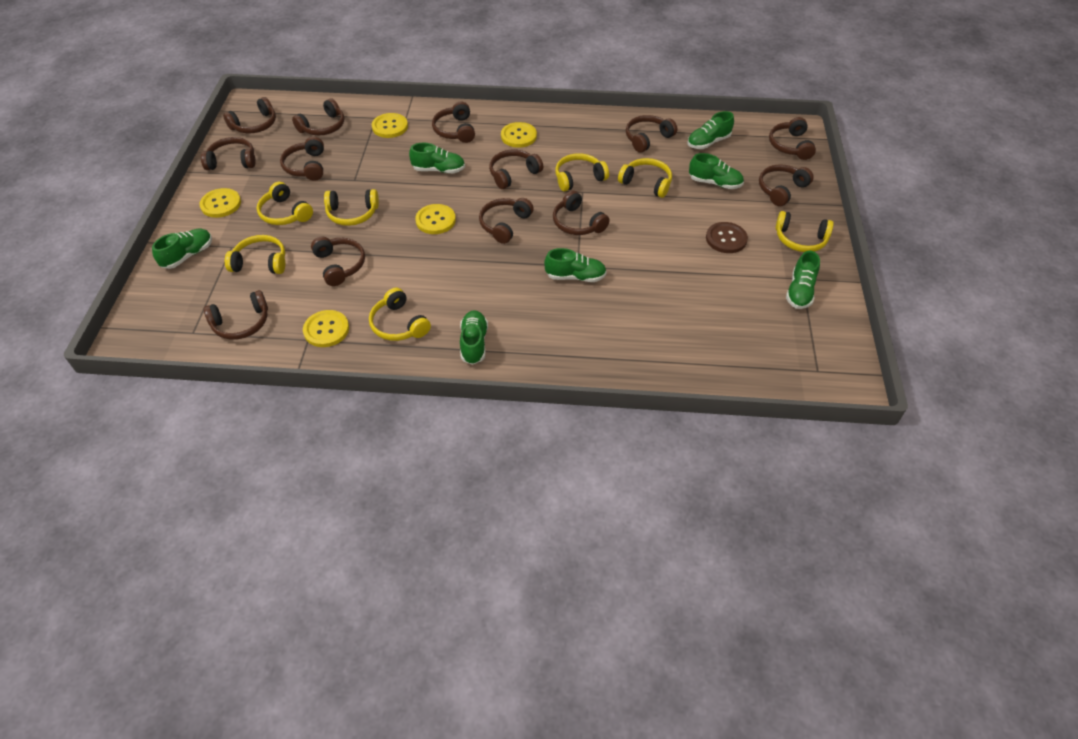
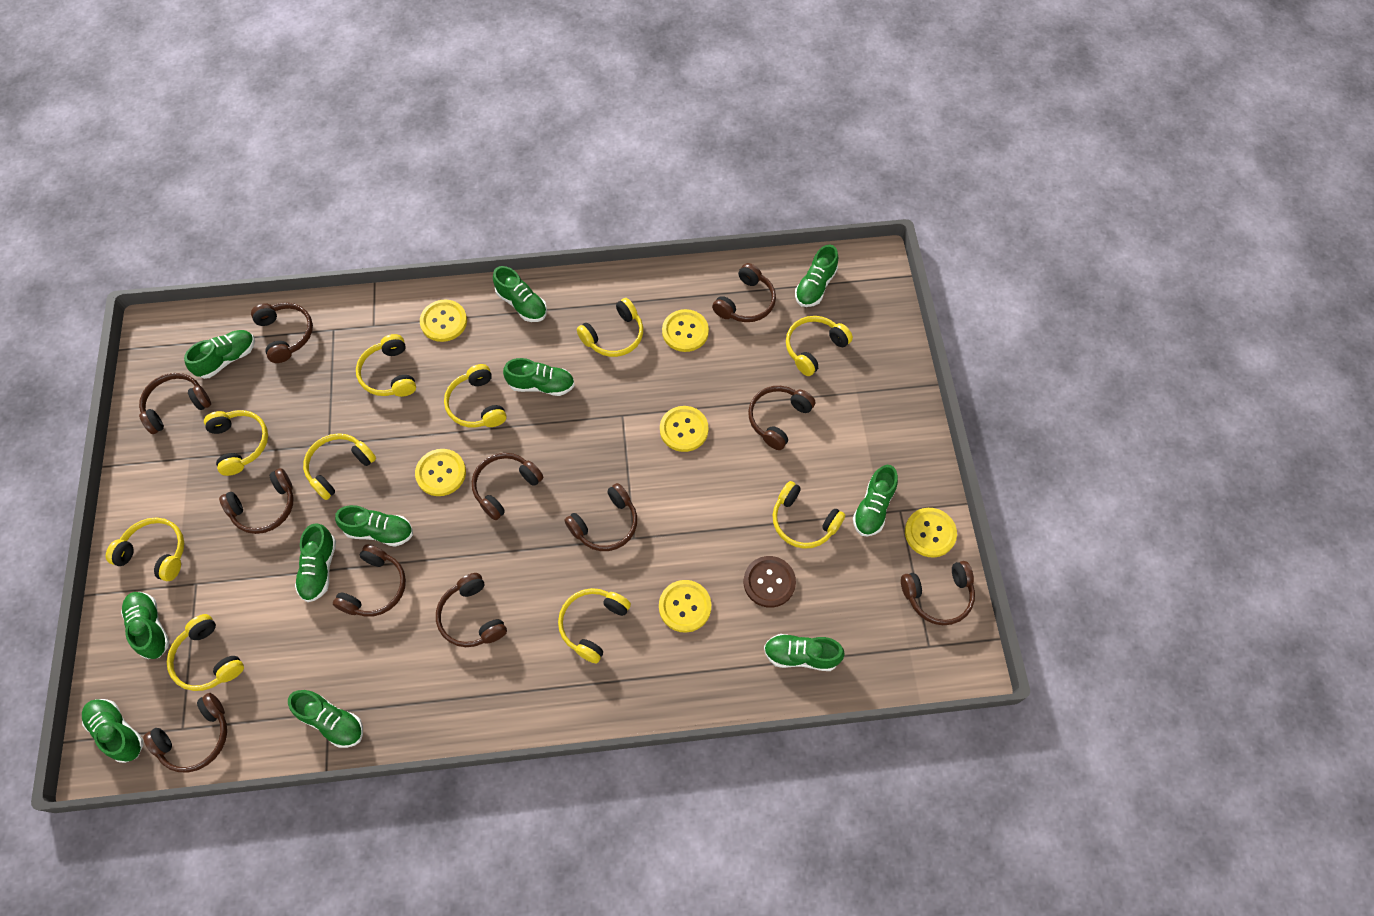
brown headphones: [201,137,256,170] [204,290,268,340] [223,97,276,133] [280,137,324,181] [292,98,344,135] [311,237,365,286] [432,102,475,143] [479,198,534,244] [489,150,543,189] [553,191,610,235] [626,115,677,153] [759,164,814,206] [769,117,816,160] = 13 -> [139,373,211,434] [143,693,227,772] [219,468,294,534] [251,303,313,363] [333,544,406,617] [436,573,507,647] [472,453,544,520] [564,483,637,551] [712,263,776,322] [748,386,815,450] [901,561,975,625] = 11
green shoe: [152,229,212,269] [409,143,465,173] [460,310,488,365] [544,248,607,282] [687,111,734,149] [689,153,744,189] [786,251,820,309] = 7 -> [82,699,143,763] [121,592,170,659] [184,330,255,379] [288,690,363,748] [295,523,336,602] [335,505,413,547] [493,266,547,322] [503,358,575,396] [764,634,845,671] [795,245,838,307] [853,465,898,536] = 11
yellow button: [199,188,241,218] [303,310,349,347] [372,113,408,138] [415,204,456,234] [501,122,537,148] = 5 -> [415,449,466,496] [420,299,467,342] [659,580,711,633] [660,406,708,452] [662,309,709,352] [905,508,957,557] = 6
yellow headphones: [225,235,285,274] [257,182,313,225] [324,189,379,226] [369,287,431,341] [555,153,609,191] [618,158,672,198] [775,211,834,252] = 7 -> [106,517,184,581] [167,614,244,691] [204,410,268,476] [303,433,376,500] [356,334,416,397] [444,364,507,428] [558,588,631,663] [577,298,643,357] [773,481,845,549] [786,316,853,376] = 10

